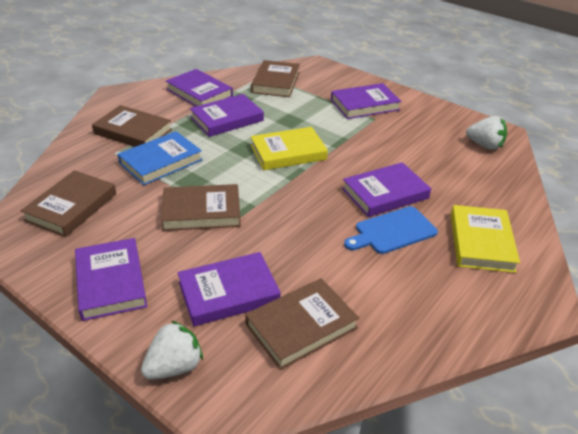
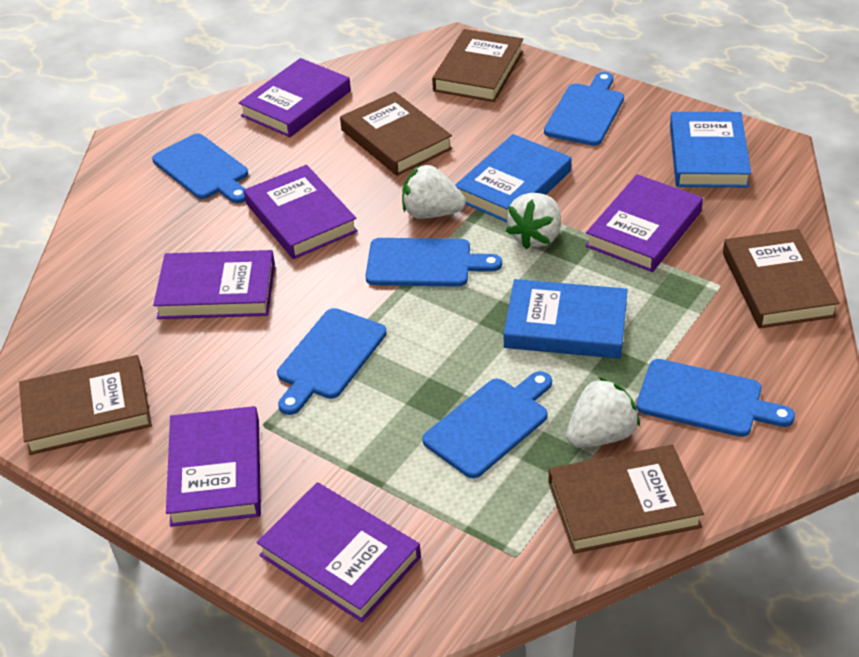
blue book: [118,131,203,185] = 1 -> [455,134,571,222] [504,279,628,359] [670,112,751,187] = 3
blue cutting board: [344,206,438,254] = 1 -> [152,133,248,204] [277,308,387,415] [365,238,502,287] [422,371,552,478] [544,72,624,146] [636,359,795,437] = 6
white strawberry: [141,320,203,380] [466,116,507,150] = 2 -> [402,164,466,219] [506,193,561,250] [566,377,640,448] = 3
yellow book: [251,127,328,170] [451,205,520,273] = 2 -> none = 0

